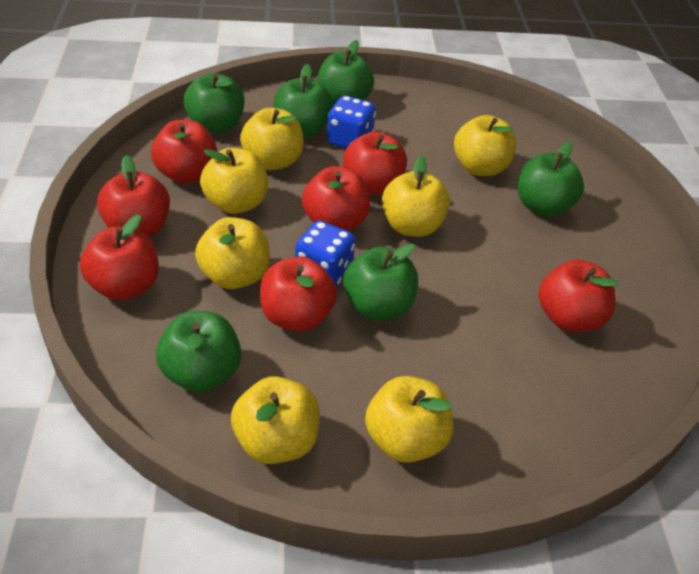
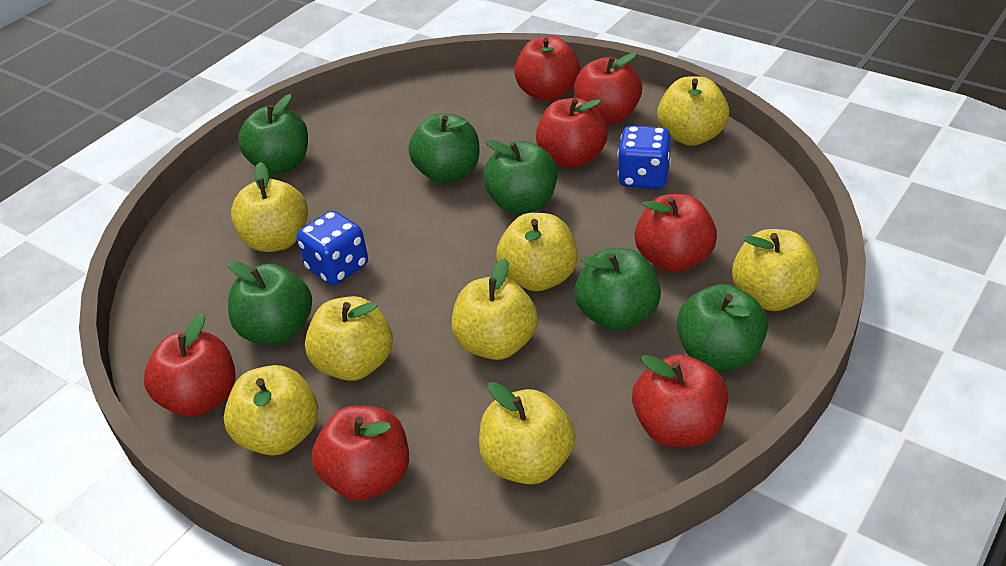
yellow apple: [195,217,270,289] [200,148,268,214] [231,376,320,464] [240,108,304,170] [365,376,453,463] [382,156,450,237] [454,115,516,176] = 7 -> [224,365,318,456] [231,162,308,252] [305,296,393,381] [452,258,538,360] [479,382,575,485] [496,213,578,291] [657,76,729,146] [732,229,820,311] = 8

